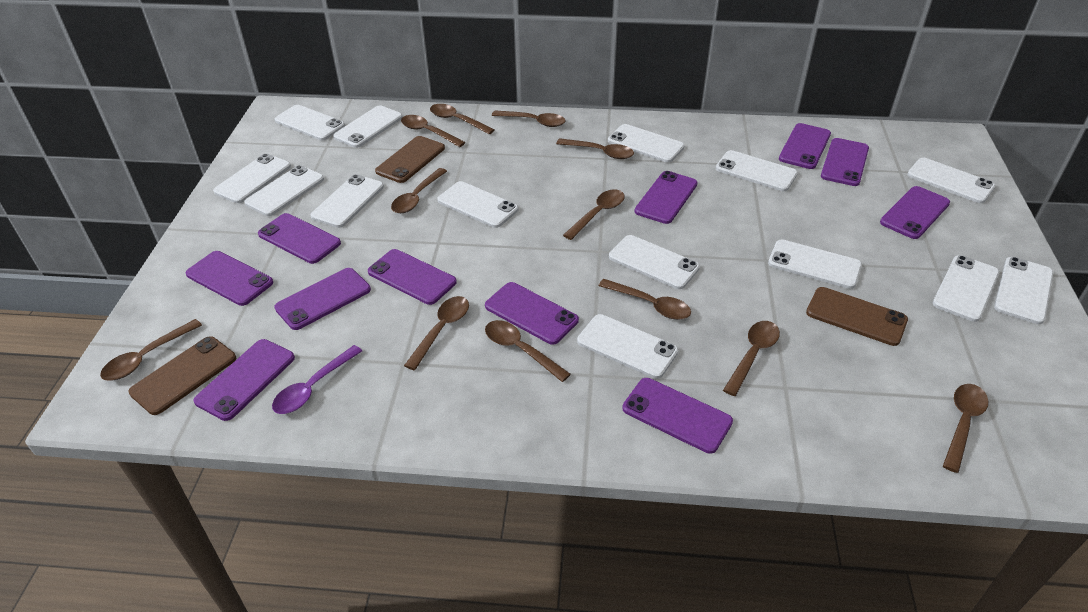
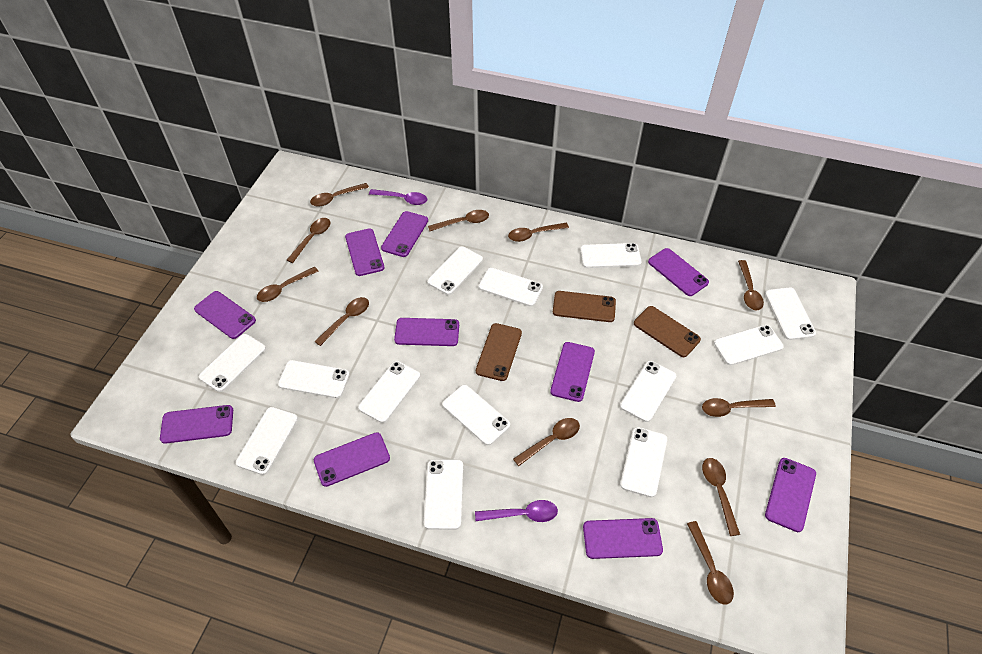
brown spoon: [100,319,202,381] [391,168,447,213] [401,115,465,147] [404,296,469,371] [430,104,494,134] [485,320,571,382] [492,110,566,127] [556,138,634,159] [563,189,625,240] [598,279,691,320] [723,321,780,396] [943,384,988,473] = 12 -> [257,267,319,302] [287,218,330,263] [310,183,369,207] [314,297,369,346] [428,210,489,231] [508,222,569,242] [513,418,580,466] [687,521,734,605] [702,398,776,417] [702,458,740,536] [738,260,764,311] = 11
purple phone: [186,251,273,306] [194,339,295,421] [258,213,341,264] [274,268,371,330] [368,249,457,305] [485,282,579,345] [622,378,733,454] [634,171,698,224] [779,123,831,169] [821,138,869,186] [880,186,950,239] = 11 -> [160,405,233,444] [194,291,256,339] [314,432,390,487] [345,228,384,276] [381,211,428,257] [394,318,459,346] [550,342,595,402] [583,518,663,559] [648,248,709,296] [765,458,816,532] = 10
purple spoon: [272,345,362,414] = 1 -> [369,189,427,205] [475,500,558,522] = 2
white phone: [213,154,291,203] [244,165,324,216] [275,105,345,140] [310,174,384,228] [333,105,403,148] [437,181,518,228] [577,314,678,379] [608,124,685,163] [609,235,700,289] [716,150,798,191] [768,239,862,289] [907,158,995,203] [933,255,999,322] [994,257,1053,324] = 14 -> [199,334,266,392] [236,407,298,475] [278,360,350,398] [358,361,420,423] [424,459,463,530] [427,246,483,295] [442,385,510,445] [479,267,543,307] [580,243,642,268] [620,361,676,422] [620,427,667,498] [714,325,784,366] [765,287,816,340] = 13

